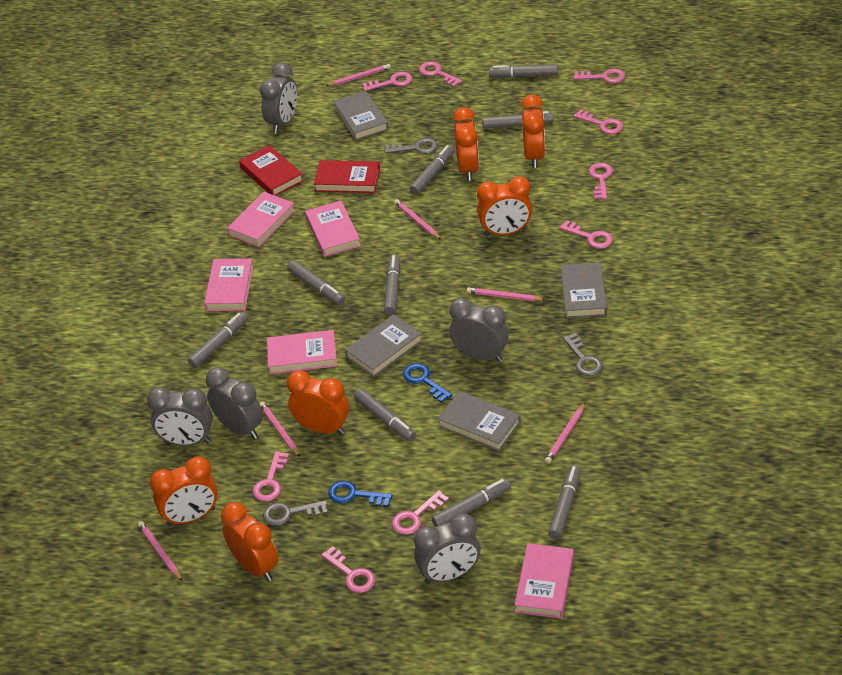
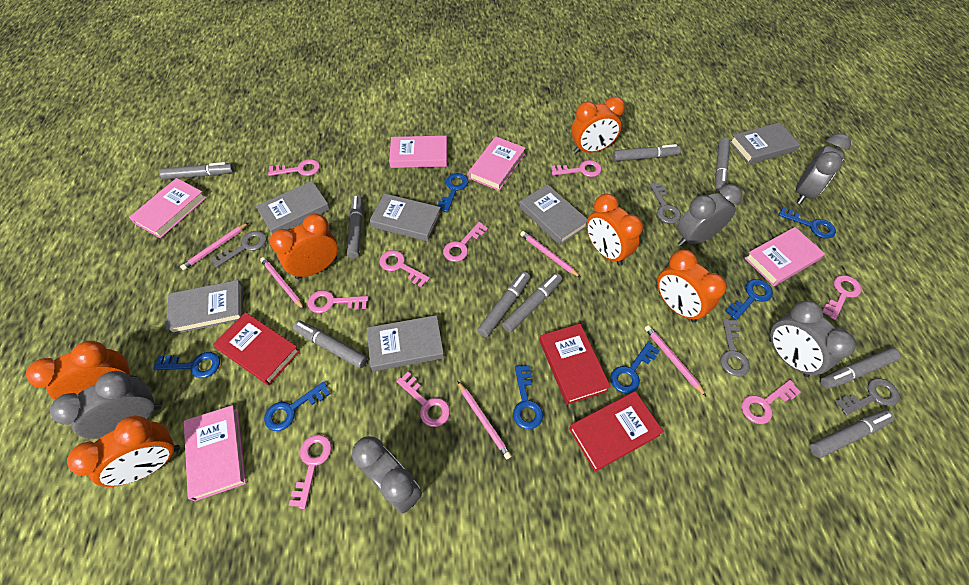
blue key: [328,481,393,507] [403,363,452,403] = 2 -> [153,352,220,378] [264,382,331,431] [438,173,468,212] [513,365,543,429] [610,342,660,393] [725,279,773,320] [779,207,836,239] = 7
grey book: [333,91,389,140] [345,314,423,377] [438,391,521,451] [561,262,607,318] = 4 -> [166,280,243,335] [256,181,330,234] [367,315,444,371] [369,193,441,241] [520,184,588,245] [730,123,800,164] = 6
grey key: [263,500,328,526] [385,138,438,154] [563,333,603,376] = 3 -> [211,231,267,268] [650,183,681,224] [720,319,750,377] [836,378,900,415] = 4
pink pencil: [138,521,182,581] [260,402,300,457] [326,64,391,86] [394,199,441,240] [466,287,545,301] [545,402,586,464] = 6 -> [180,223,248,270] [260,257,304,309] [458,381,512,459] [520,231,581,278] [644,325,707,397] = 5
red book: [239,145,303,196] [314,160,380,193] = 2 -> [213,312,300,385] [539,324,611,405] [569,391,664,472] = 3

